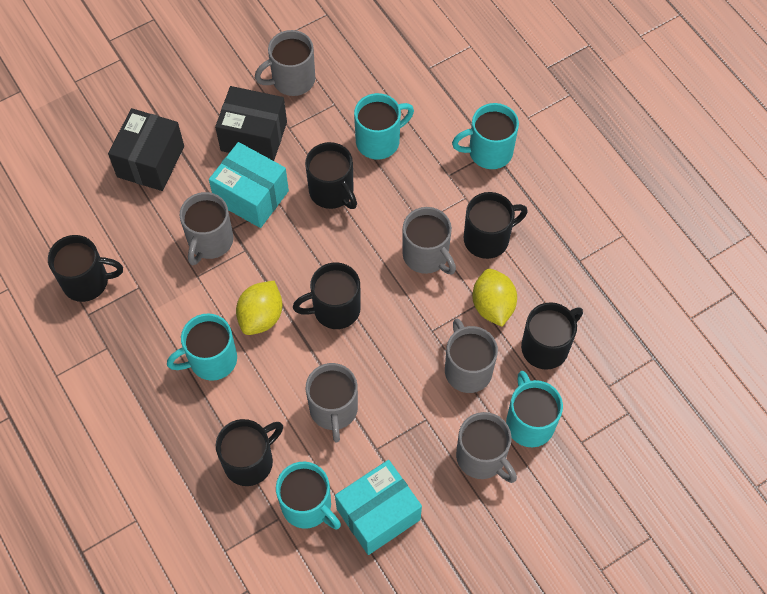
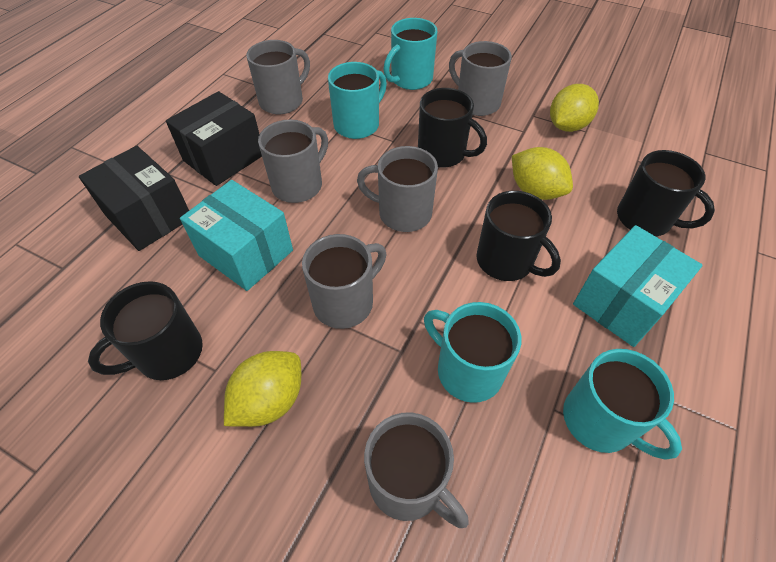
black mug: [48,235,123,302] [216,419,283,486] [293,262,361,329] [305,142,357,209] [464,192,528,259] [521,302,583,370] = 6 -> [88,281,203,380] [418,88,487,168] [476,191,561,281] [617,150,715,236] = 4
turquoise mug: [167,313,237,381] [276,462,341,529] [354,93,414,159] [452,103,519,169] [506,371,563,447] = 5 -> [328,62,387,139] [383,18,437,90] [424,302,521,403] [563,349,682,460] = 4
yellow lemon: [236,281,282,335] [472,269,517,327] = 2 -> [224,351,301,427] [512,147,573,200] [550,84,599,132] = 3

